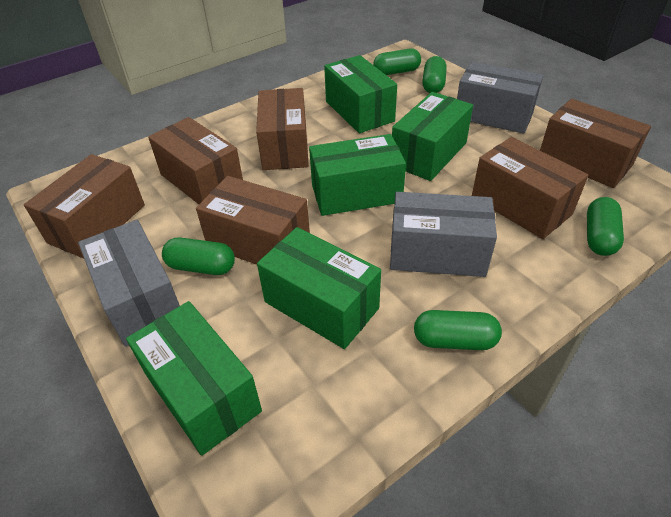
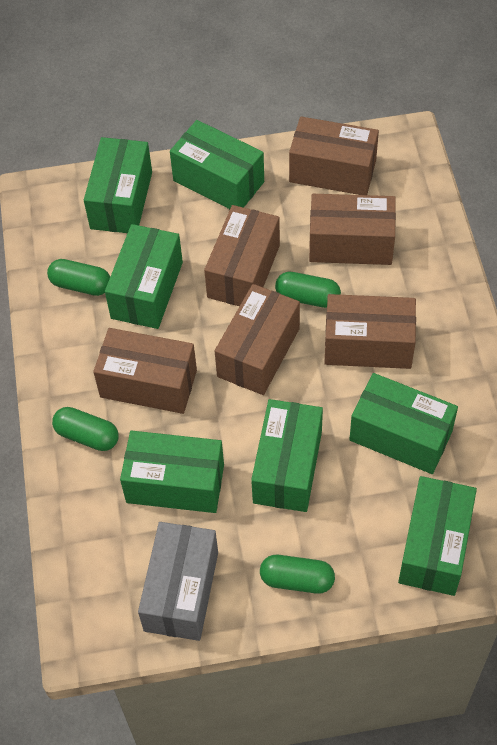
green box: [126,301,262,456] [257,227,381,349] [309,134,406,216] [324,55,397,133] [392,92,473,181] = 5 -> [84,137,152,233] [105,224,183,329] [120,431,224,513] [170,120,264,209] [251,399,323,512] [349,373,458,474] [398,476,477,596] = 7
green capsule: [162,238,235,275] [373,48,421,75] [414,310,502,350] [422,56,447,93] [587,197,624,256] = 5 -> [47,259,110,296] [52,407,119,451] [260,555,335,594] [275,272,341,308] = 4
grey box: [78,220,180,347] [390,192,497,277] [457,62,543,134] = 3 -> [138,522,218,641] = 1

